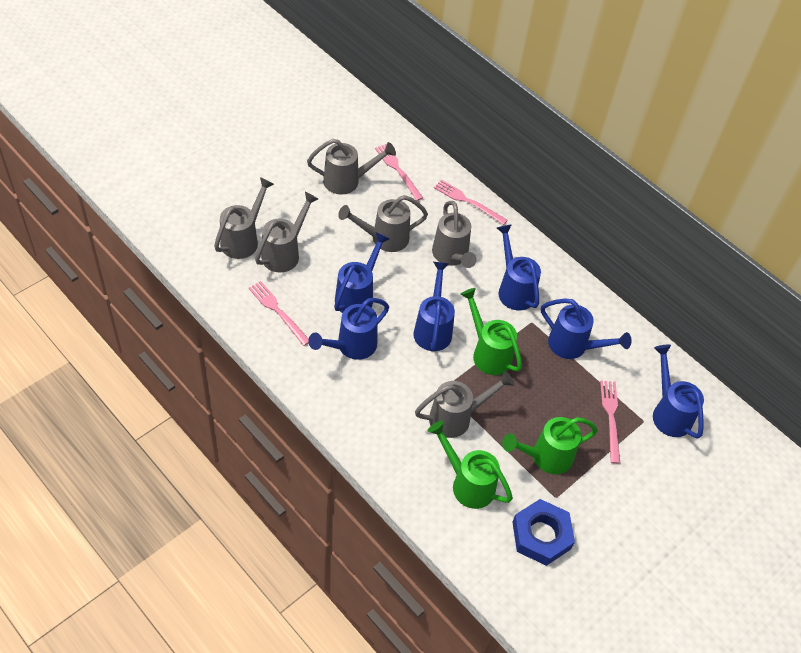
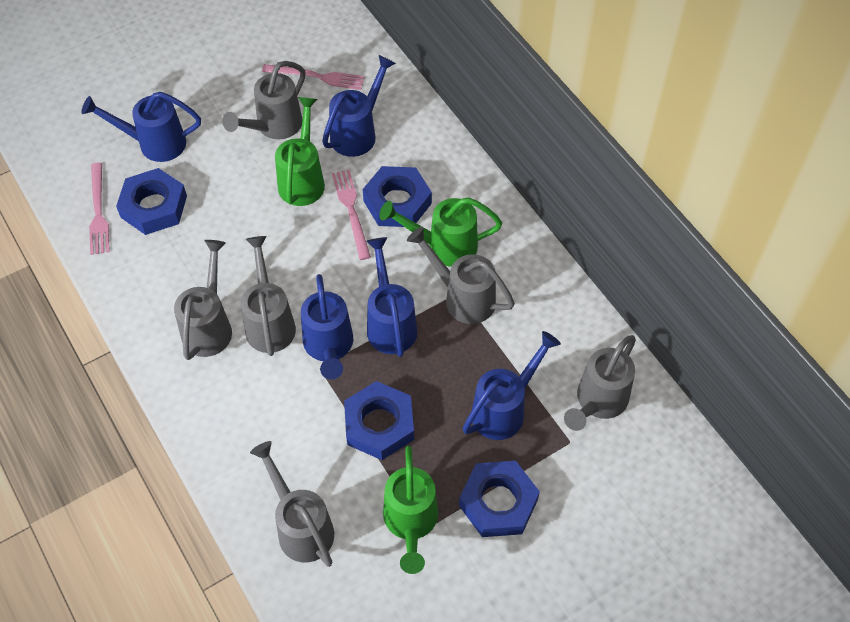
blue nut: [513,499,575,566] = 1 -> [116,168,187,235] [344,381,414,460] [363,166,432,227] [459,461,540,537] = 4
blue watering can: [308,298,389,360] [334,232,390,313] [413,262,455,351] [497,224,541,310] [541,299,631,359] [653,344,704,439] = 6 -> [81,92,201,162] [301,274,353,380] [322,55,396,157] [367,237,417,357] [463,331,561,440] = 5
pink fork: [249,281,309,346] [375,144,423,201] [434,179,508,225] [600,381,620,464] = 4 -> [89,163,110,255] [262,64,365,90] [332,170,371,260] = 3

